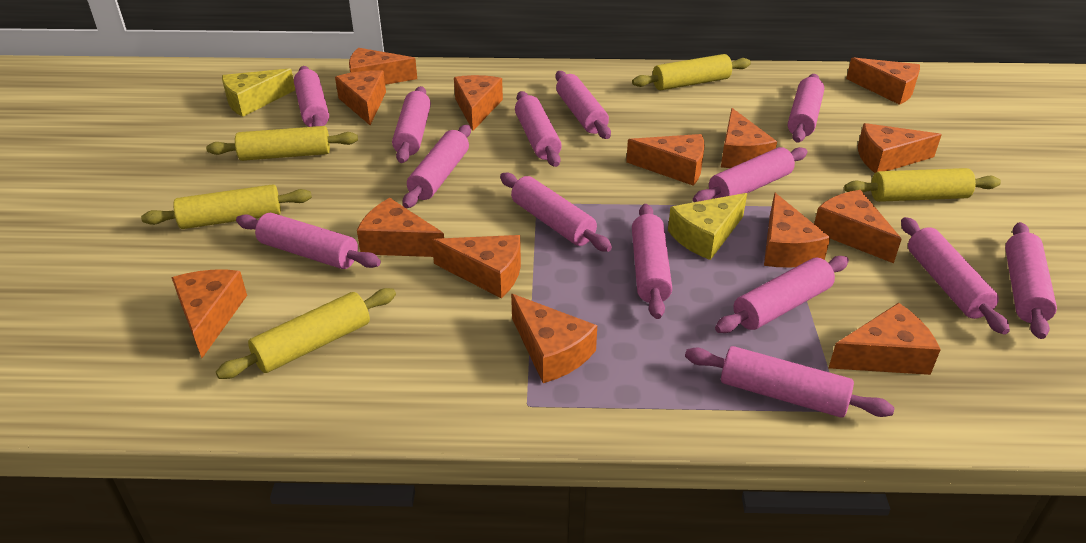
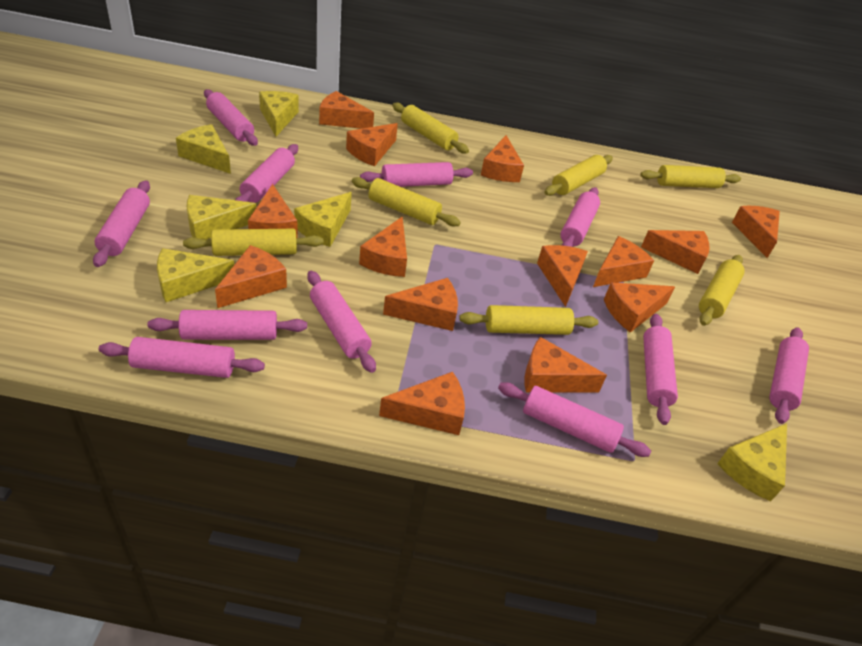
pink rolling pin: [236,213,381,269] [294,66,329,127] [392,86,431,163] [403,125,471,208] [500,173,612,252] [515,91,562,167] [555,71,611,139] [632,204,672,319] [685,346,895,418] [693,147,807,202] [715,256,849,333] [788,74,824,143] [901,217,1010,335] [1005,222,1057,339] = 14 -> [93,180,150,267] [99,337,265,378] [147,310,307,340] [204,89,258,146] [235,144,298,203] [307,271,376,373] [360,162,473,187] [498,382,651,457] [560,187,600,247] [643,314,678,425] [769,327,809,424] = 11
yellow cheese: [222,68,295,117] [668,193,747,260] = 2 -> [157,248,234,302] [176,124,231,174] [186,195,256,239] [259,91,299,136] [294,192,352,247] [717,423,787,501] = 6
yellow rolling pin: [141,184,312,229] [206,126,358,161] [216,288,396,379] [632,54,751,90] [844,168,1001,202] = 5 -> [183,229,323,256] [352,177,461,227] [392,103,469,154] [459,305,598,335] [544,155,613,196] [640,165,741,188] [699,255,745,326] = 7

